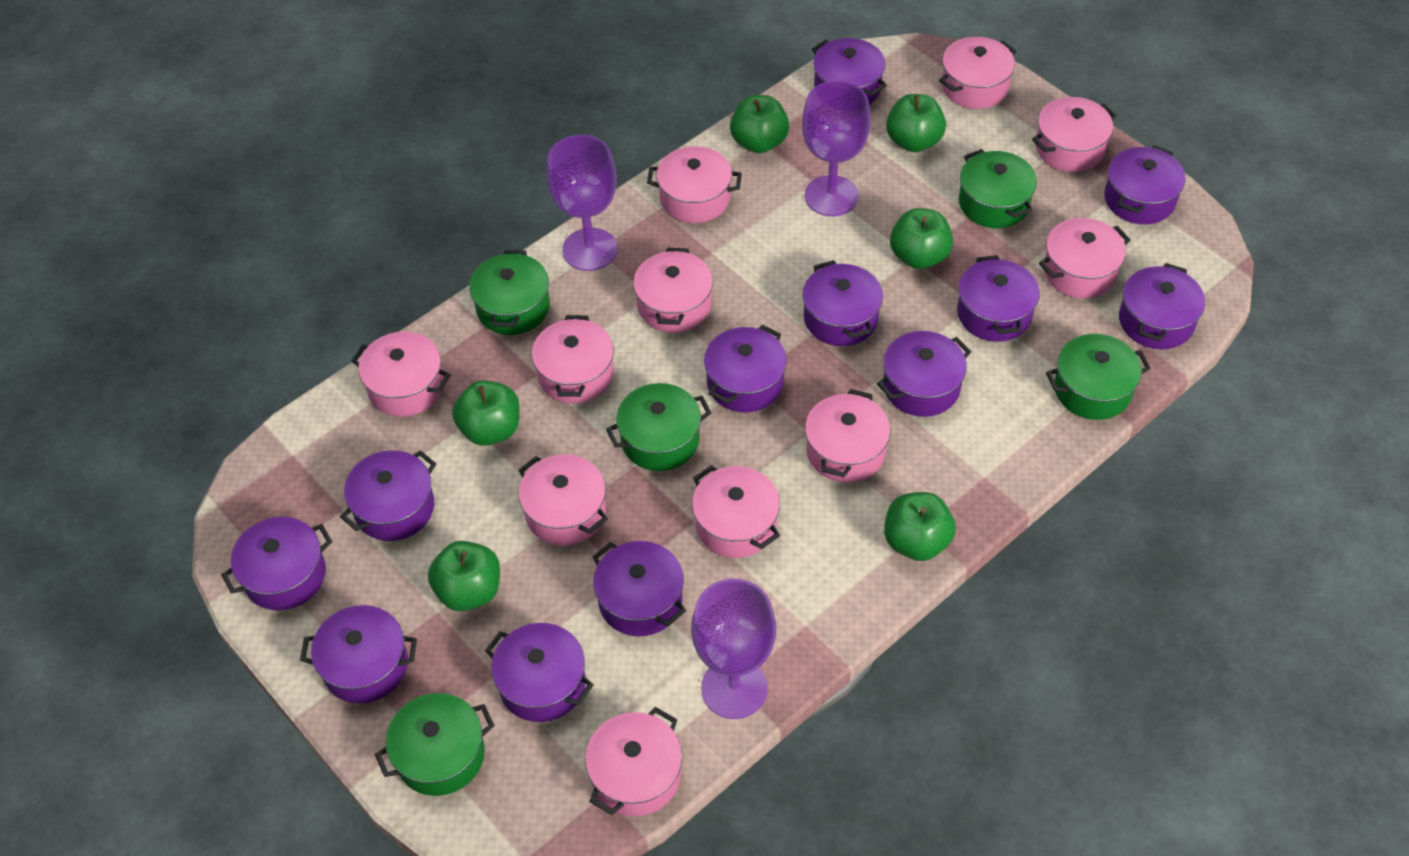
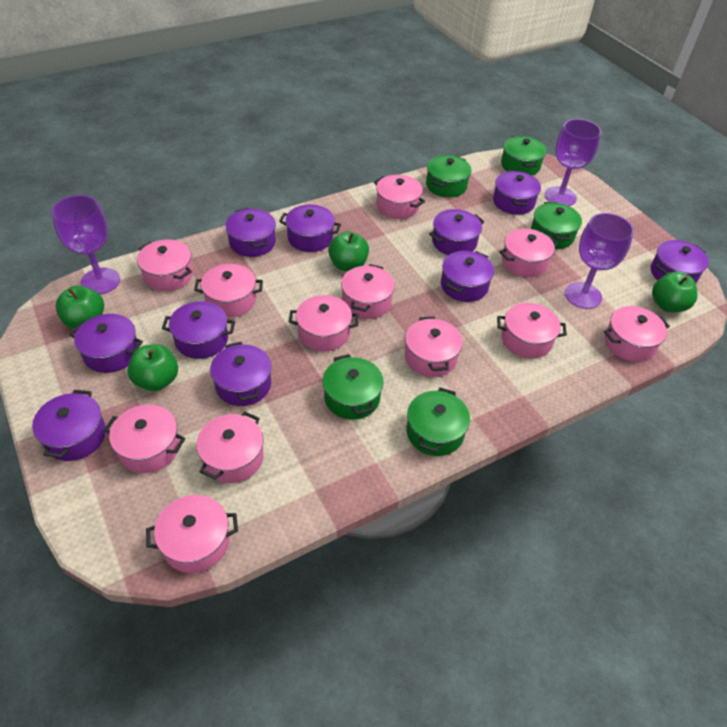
green apple: [428,541,500,611] [452,380,520,446] [730,95,789,153] [884,492,956,561] [886,94,946,152] [890,208,953,269] = 6 -> [55,286,104,329] [127,344,178,391] [328,231,369,271] [652,272,697,312] = 4
pink pot: [351,332,451,417] [518,454,608,546] [532,315,614,404] [585,707,682,816] [633,248,713,333] [647,146,742,223] [692,465,780,558] [805,389,891,482] [939,37,1016,109] [1032,97,1117,172] [1039,218,1131,298] = 11 -> [104,405,185,473] [137,239,193,291] [146,495,238,573] [194,264,263,318] [196,411,264,483] [289,295,359,351] [341,264,395,319] [374,175,425,219] [405,317,463,377] [497,303,567,359] [499,228,558,277] [604,306,670,362] = 12
purple pot: [221,517,332,610] [300,605,417,704] [340,450,436,541] [485,623,593,722] [593,541,686,636] [704,325,787,412] [802,260,883,346] [812,38,887,105] [877,331,971,417] [957,255,1040,342] [1104,145,1186,224] [1119,263,1205,349] = 12 -> [32,390,106,461] [70,314,143,373] [162,301,235,359] [210,342,272,406] [225,208,276,257] [279,204,341,252] [429,209,484,255] [441,251,494,302] [493,171,541,215] [651,240,709,283] = 10

